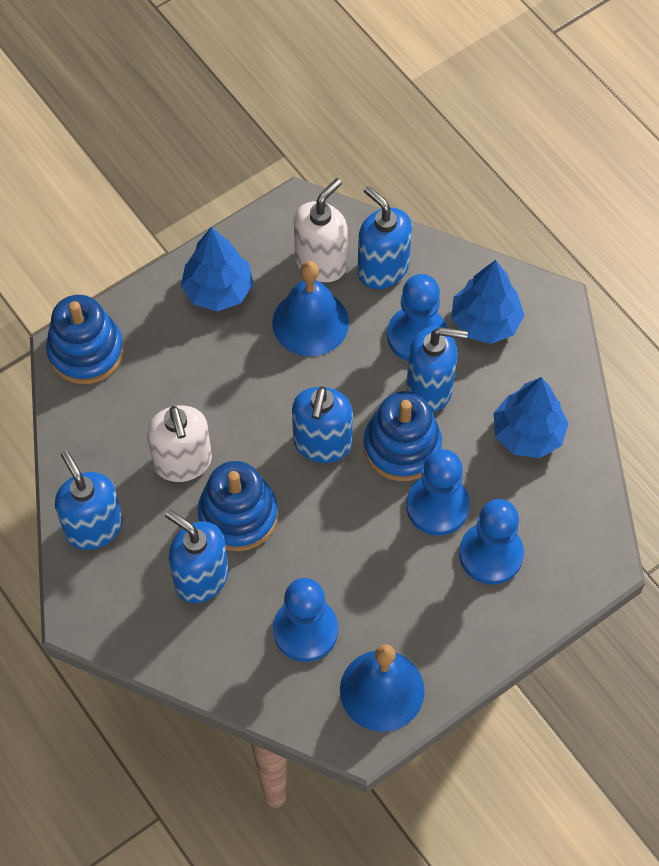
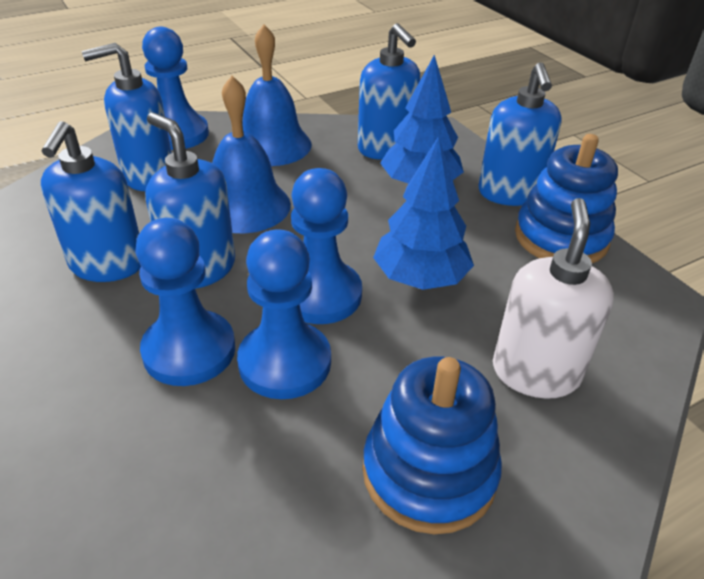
blue stacking toy: [46,295,124,384] [197,461,278,551] [364,391,442,481] = 3 -> [363,357,502,534] [515,134,618,263] = 2
blue tree: [181,227,253,311] [451,260,524,344] [493,377,569,458] = 3 -> [373,136,474,290] [380,55,464,184] = 2
white soap dispenser: [147,405,212,482] [294,178,348,282] = 2 -> [493,198,614,399] = 1

